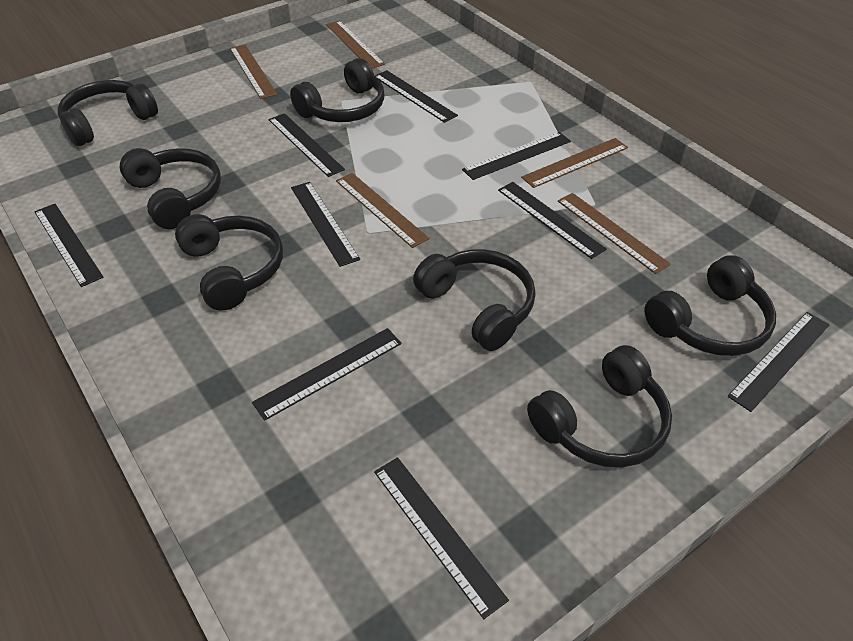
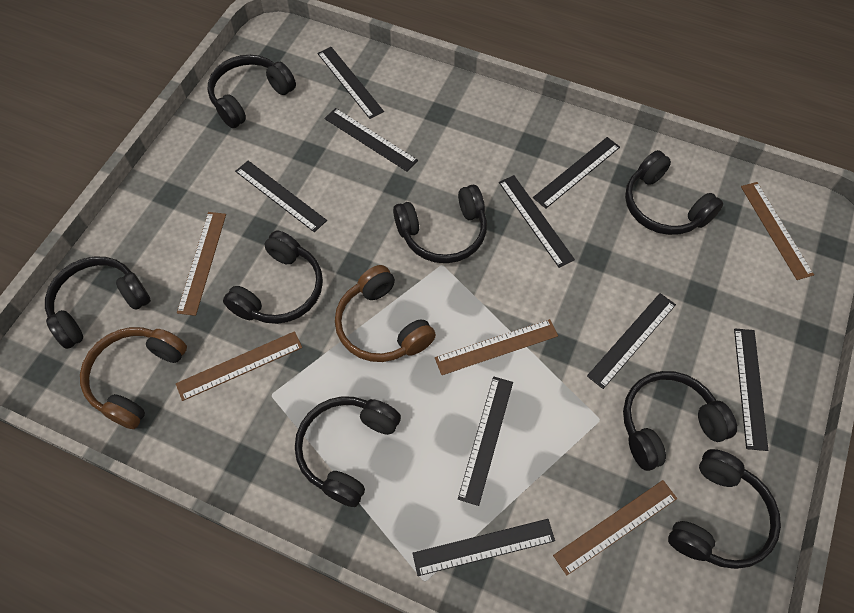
black headphones: [58,80,158,146] [119,148,221,229] [175,214,283,311] [290,58,385,122] [413,249,535,351] [527,345,672,467] [644,255,776,356] = 7 -> [45,257,151,349] [208,55,296,128] [223,230,323,324] [295,396,401,507] [393,185,487,263] [623,371,737,471] [625,150,723,235] [668,449,781,569] = 8
brown headphones: none = 0 -> [80,327,187,429] [335,265,436,362] = 2

